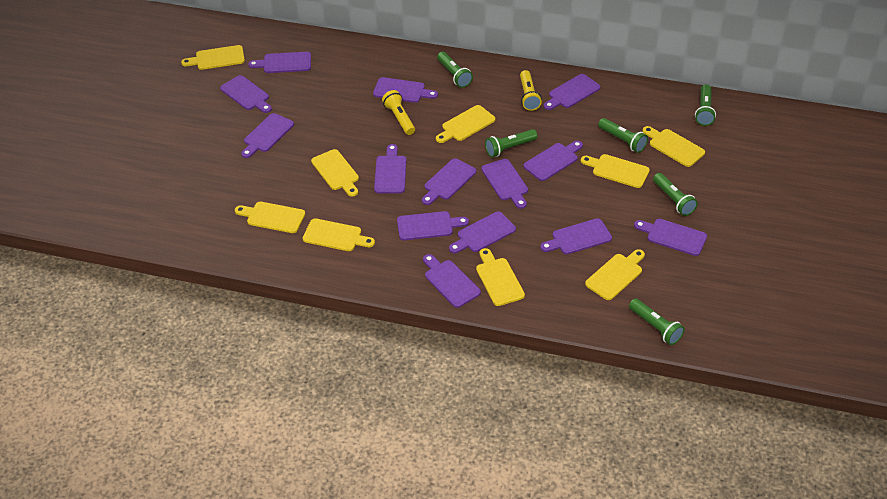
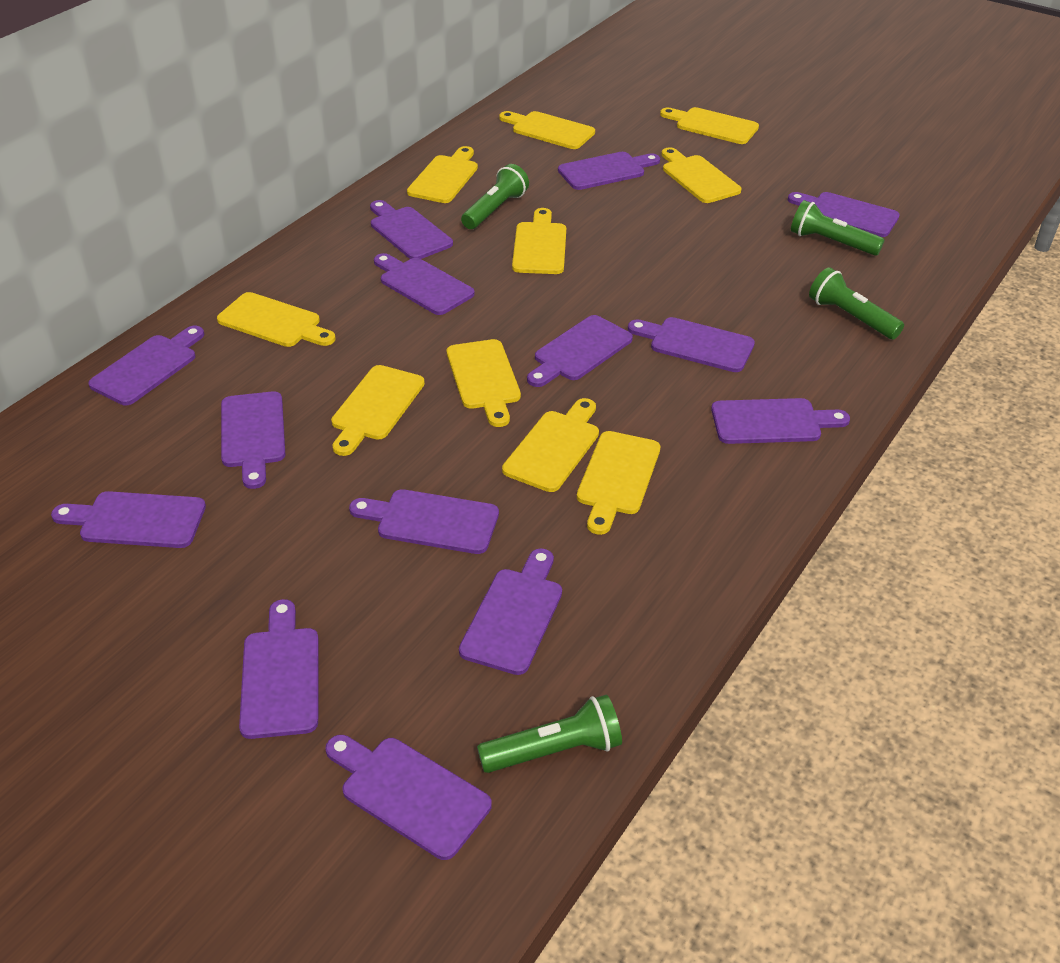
green flashlight: [437,52,473,88] [485,129,537,157] [598,118,648,153] [629,298,684,345] [653,173,698,216] [695,84,716,126] = 6 -> [461,164,529,229] [477,694,622,773] [791,200,885,256] [809,267,904,340] = 4
yellow cutting board: [181,45,245,70] [235,202,305,233] [303,218,375,251] [311,149,359,197] [436,105,495,143] [476,248,525,306] [581,154,650,188] [585,249,645,300] [642,126,705,167] = 9 -> [217,292,336,347] [331,365,425,456] [407,146,478,203] [447,339,521,427] [499,111,595,149] [502,398,599,492] [512,208,566,274] [577,431,660,535] [660,107,759,144] [662,147,741,203] = 10
yellow flashlight: [382,90,415,135] [520,70,542,111] = 2 -> none = 0

